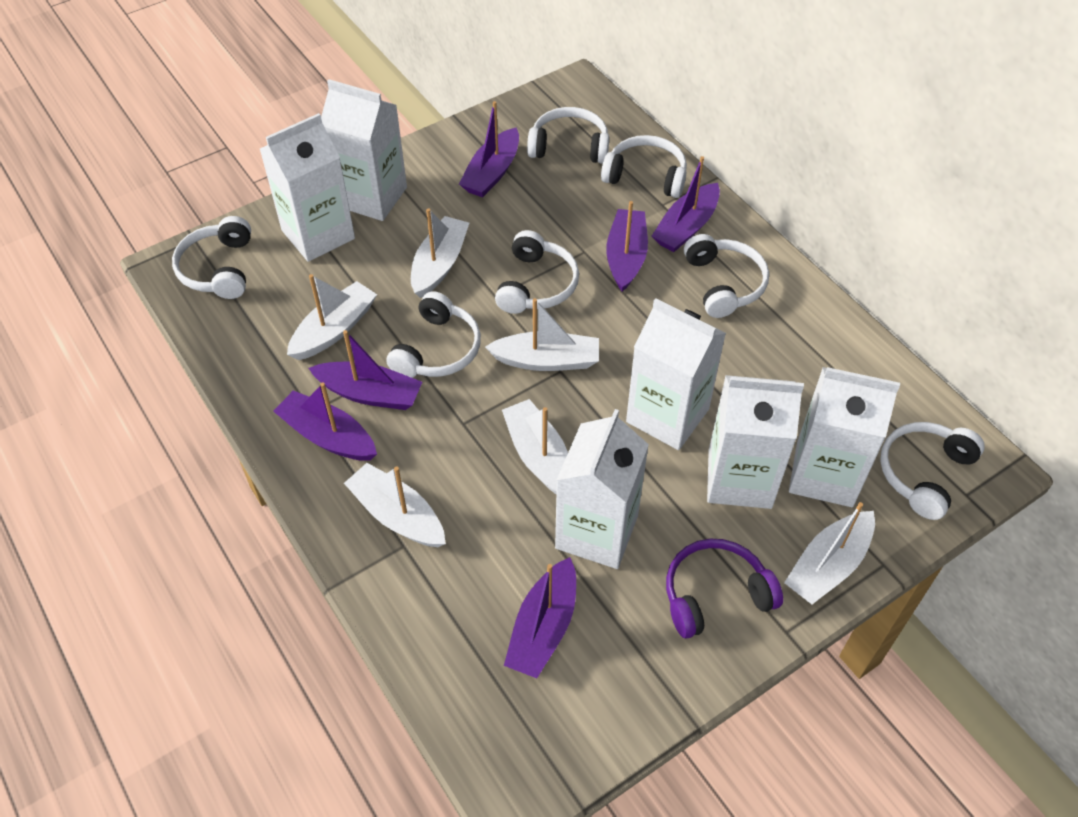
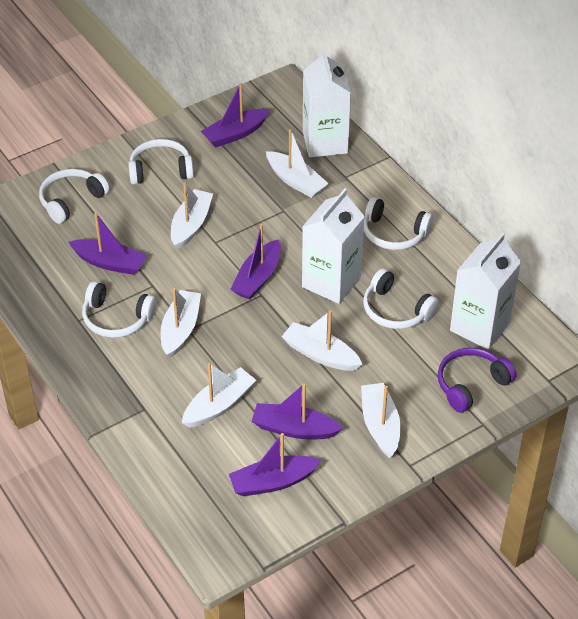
purple boat: [273,383,377,461] [309,330,422,410] [459,101,519,197] [504,557,576,678] [606,201,648,292] [652,156,720,252] = 6 -> [68,212,147,275] [201,83,270,147] [229,433,322,496] [230,224,281,300] [252,384,343,440] = 5
white carton: [260,113,355,262] [321,79,407,221] [555,409,649,569] [626,298,726,450] [707,375,804,509] [789,367,900,507] = 6 -> [302,188,365,304] [303,49,351,157] [450,233,521,350] = 3
white headphones: [172,216,251,299] [386,291,481,378] [495,230,579,314] [527,107,609,164] [601,135,687,198] [684,234,769,318] [880,422,985,520] = 7 -> [39,169,109,224] [82,281,157,338] [128,139,194,184] [364,197,433,250] [364,268,439,329] = 5

